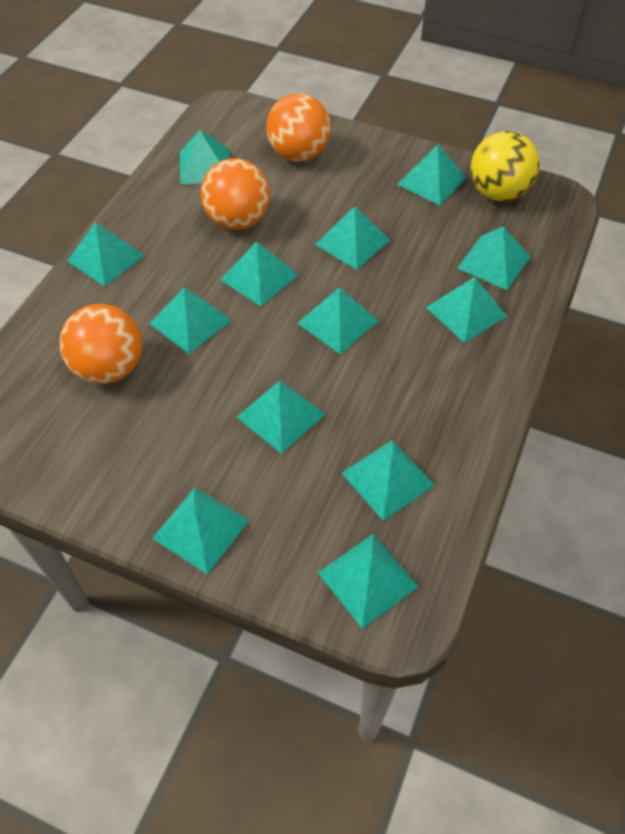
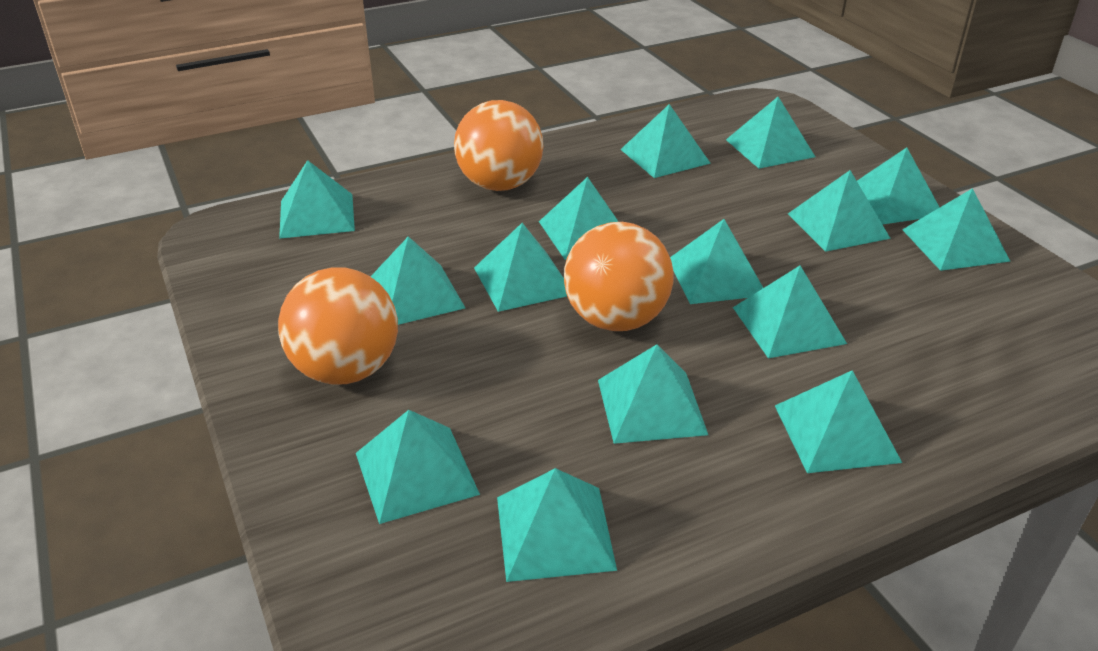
turquoise pyramid: [67,222,145,287] [150,288,232,354] [152,488,249,575] [180,130,230,185] [220,242,298,307] [237,380,325,454] [297,287,378,354] [315,206,390,270] [318,534,418,629] [342,440,435,521] [397,145,466,205] [426,277,507,343] [457,226,531,290] = 13 -> [279,160,355,239] [356,410,480,524] [371,236,465,325] [474,223,567,312] [497,468,617,582] [539,177,619,260] [598,344,708,444] [620,104,711,178] [670,219,763,304] [726,97,815,169] [733,266,847,358] [775,370,902,473] [788,170,891,252] [857,147,940,224] [902,188,1011,271] = 15
yellow ball: [470,131,540,201] = 1 -> none = 0

